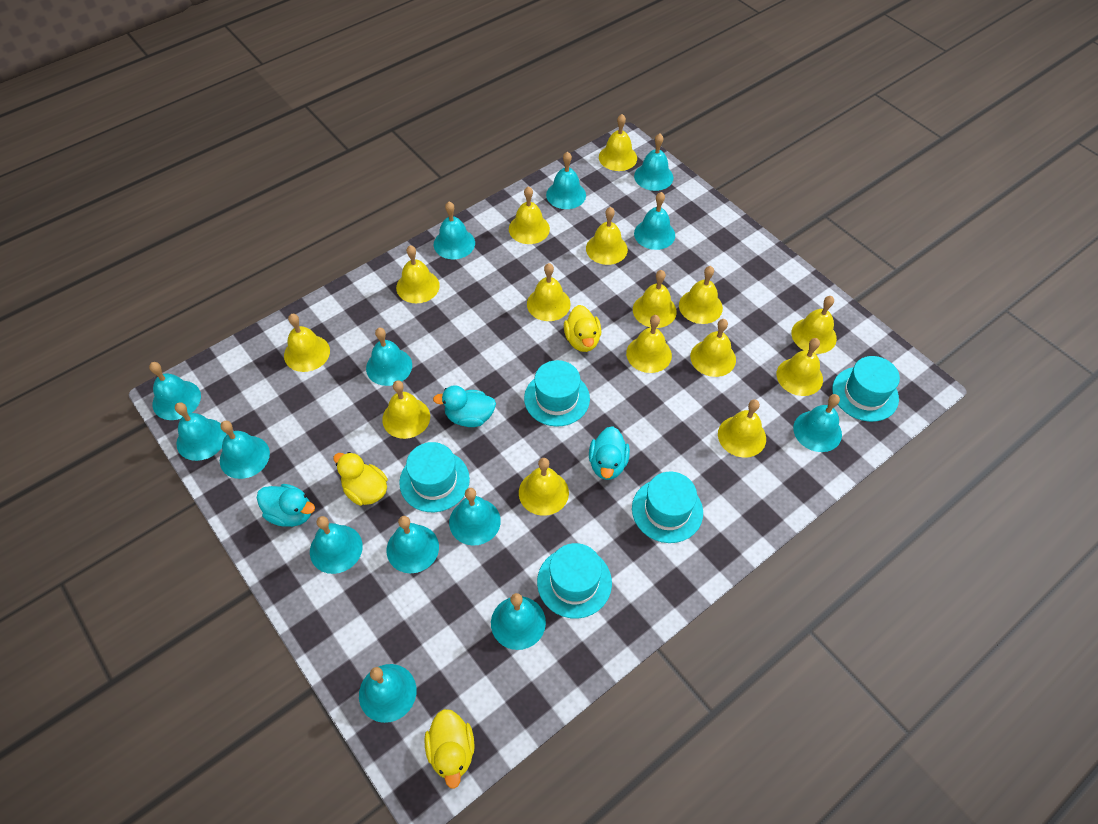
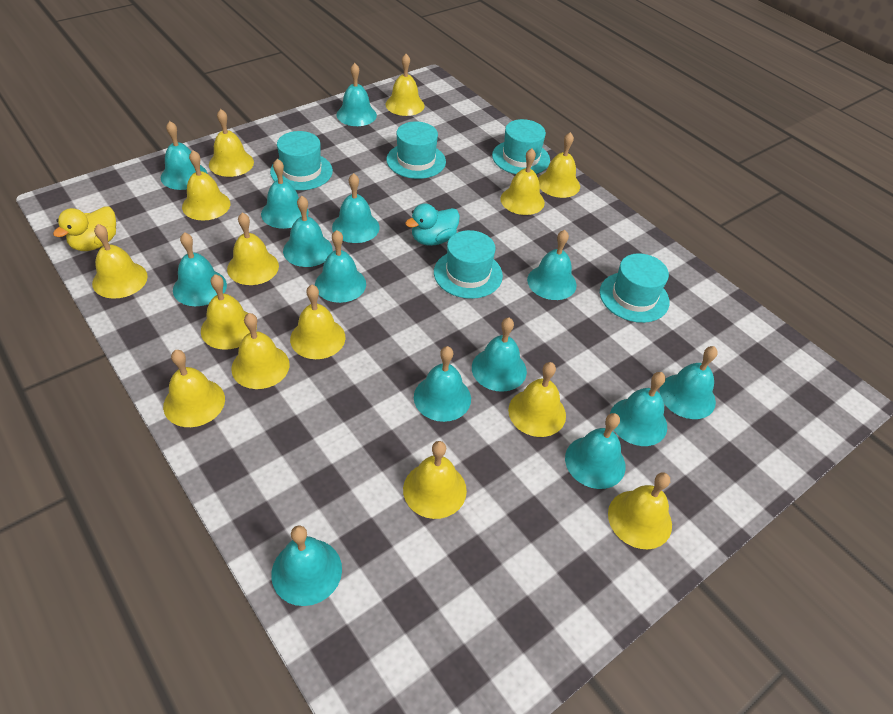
turquoise duck: [257,484,315,527] [433,385,496,427] [589,426,630,480] = 3 -> [405,203,460,246] = 1
yellow bell: [284,314,330,372] [382,380,430,439] [396,245,440,303] [509,186,550,244] [519,458,569,516] [527,263,571,321] [586,207,628,265] [599,114,637,171] [626,315,672,373] [633,270,677,328] [679,266,723,324] [690,319,736,377] [718,399,766,458] [777,338,823,396] [791,296,837,354] = 15 -> [92,224,148,299] [163,350,225,427] [182,150,230,220] [201,274,257,350] [209,109,254,177] [227,212,279,285] [231,313,290,389] [290,285,345,359] [386,54,424,116] [403,441,467,519] [500,148,545,215] [508,362,566,437] [538,132,580,198] [608,472,672,549] = 14
yellow duck: [333,452,388,506] [424,709,475,789] [564,305,601,352] = 3 -> [53,206,116,251] = 1

